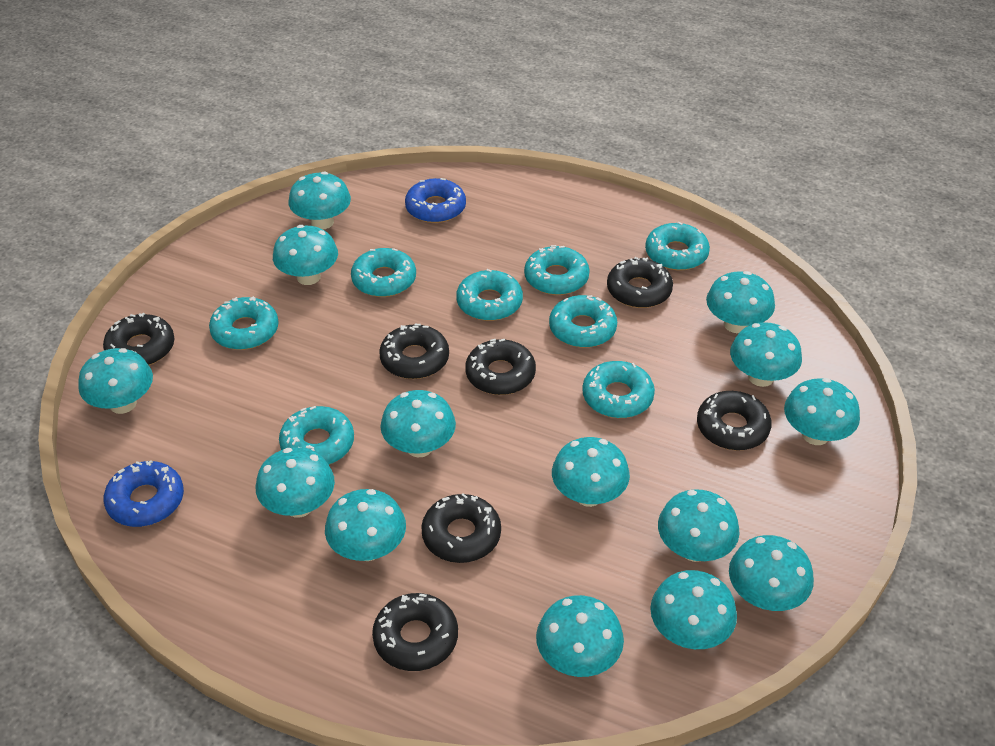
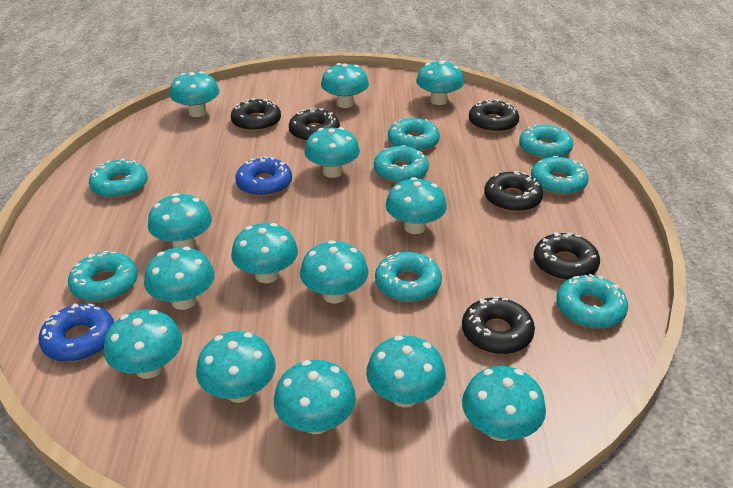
black donut: [103,312,175,365] [372,593,458,671] [379,324,449,379] [421,493,501,563] [465,339,536,395] [607,257,673,308] [697,391,772,450] = 7 -> [231,98,281,132] [289,108,340,142] [462,297,535,354] [469,99,519,133] [484,171,543,212] [534,232,600,281] = 6

